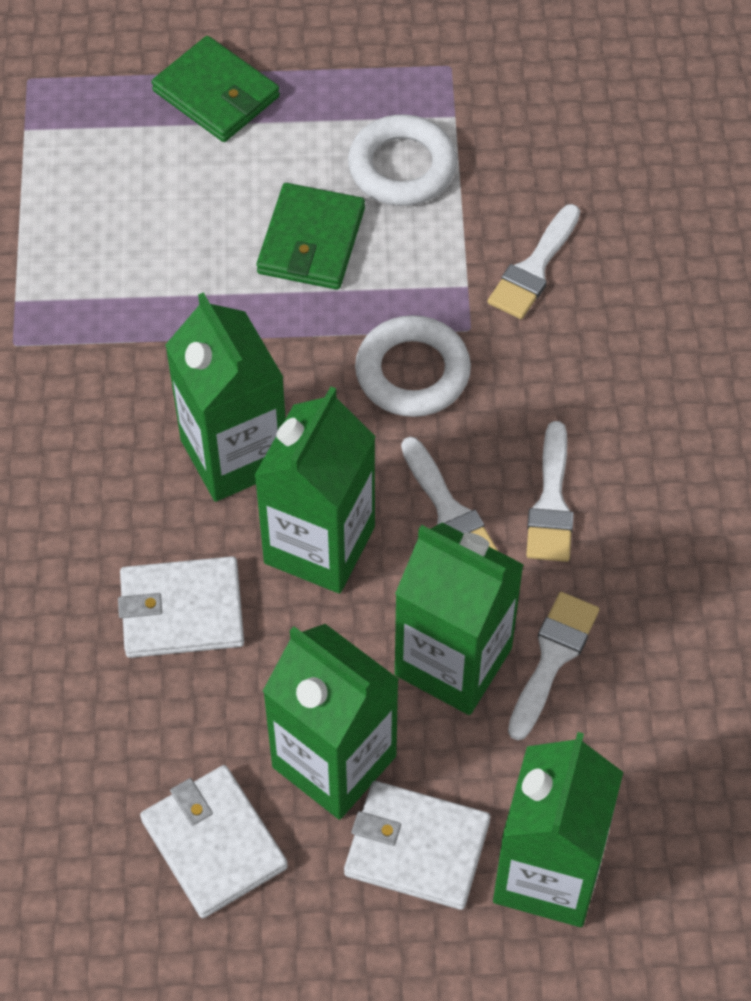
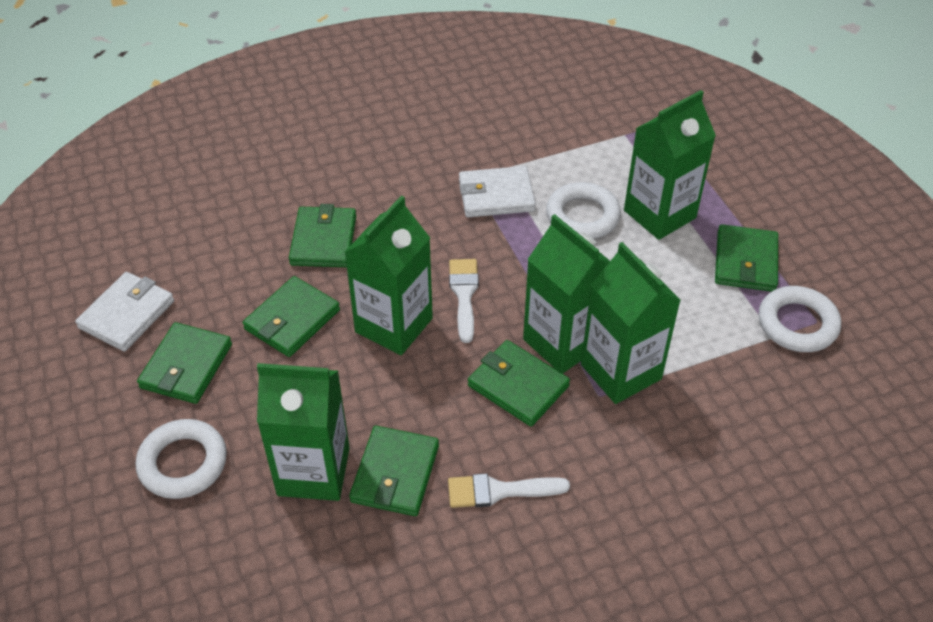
green wallet: [152,36,280,142] [257,183,365,290] = 2 -> [137,322,232,404] [243,276,340,357] [289,204,356,267] [349,426,439,516] [468,340,570,426] [715,224,778,292] = 6
white brush: [401,437,498,551] [488,204,580,319] [508,592,599,741] [526,421,574,562] = 4 -> [448,473,570,508] [449,259,479,343] = 2
white ring: [348,114,457,206] [355,315,471,417] = 2 -> [136,419,227,499] [546,182,621,239] [759,286,841,352] = 3
white wallet: [118,556,244,658] [140,765,288,918] [344,781,491,910] = 3 -> [75,272,174,351] [459,166,536,217] = 2

